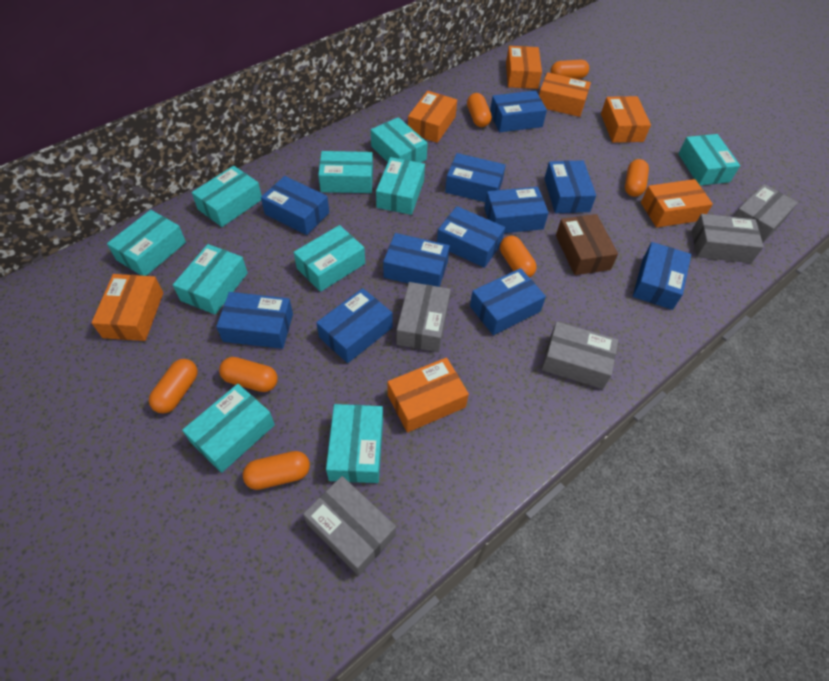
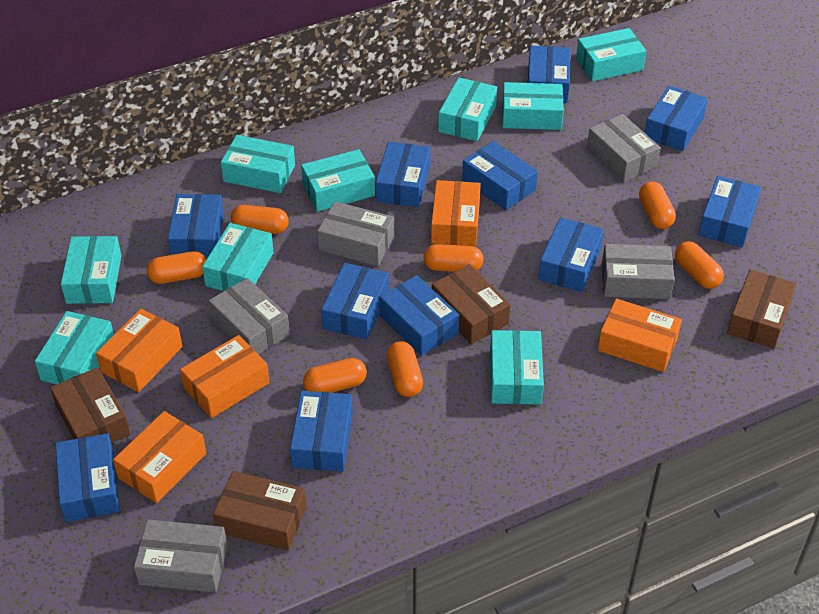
brown box: [556,214,618,275] = 1 -> [50,367,130,443] [213,471,306,551] [432,264,510,344] [727,269,796,349] = 4
orange box: [91,274,163,341] [387,358,469,433] [408,91,457,143] [506,46,542,89] [539,72,591,117] [601,96,651,143] [641,179,713,228] = 7 -> [96,309,182,392] [113,411,206,503] [180,335,270,418] [431,180,481,246] [598,299,682,372] = 5
turquoise box: [107,210,186,276] [173,244,248,315] [182,384,275,473] [192,166,262,227] [294,225,365,292] [318,151,373,193] [326,404,383,483] [371,117,428,163] [376,157,425,215] [678,134,740,186] = 10 -> [35,311,114,384] [61,236,122,304] [202,223,274,291] [221,135,295,193] [301,149,375,212] [438,77,497,141] [490,330,544,405] [502,82,564,130] [576,28,646,81] = 9

